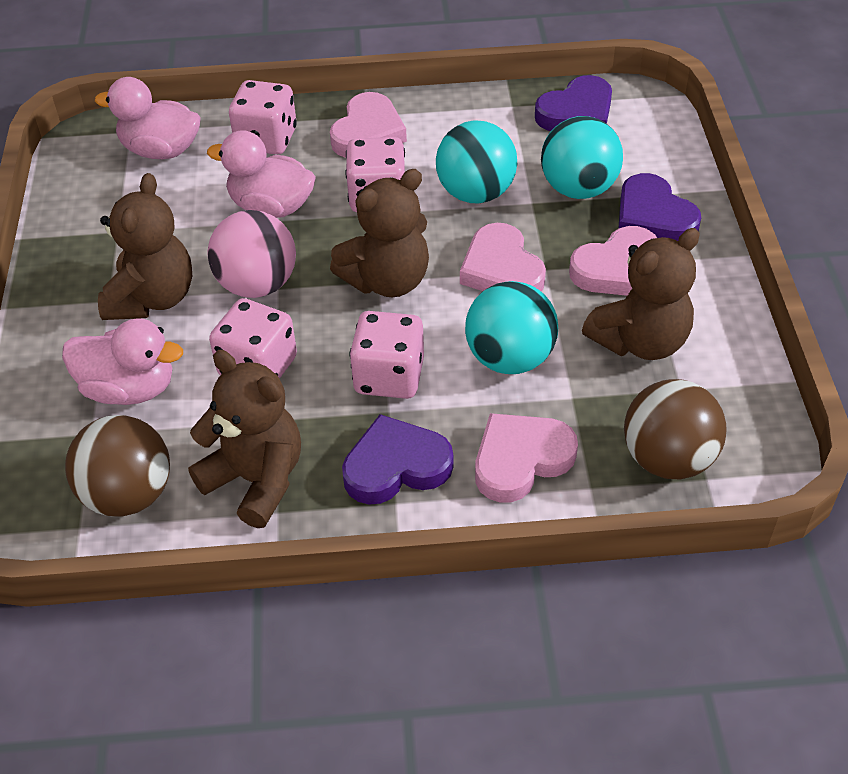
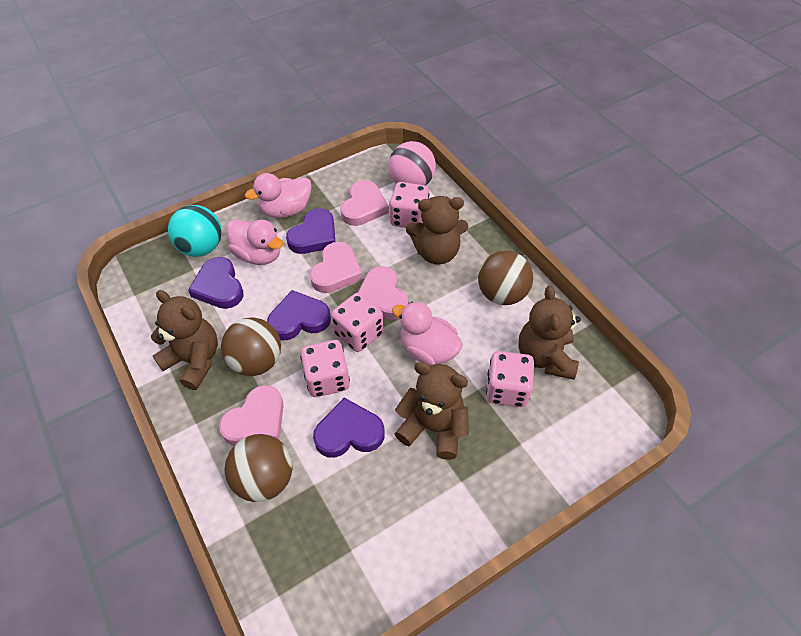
brown ball: [65,415,170,517] [624,379,727,479] = 2 -> [221,317,281,376] [225,434,293,502] [478,251,533,305] = 3
purple heart: [342,414,453,505] [535,75,612,131] [618,173,701,241] = 3 -> [188,257,244,309] [267,290,331,341] [286,208,335,254] [313,398,385,458] = 4
turquoise ball: [436,120,517,204] [465,281,558,374] [541,116,623,199] = 3 -> [168,205,222,257] = 1

